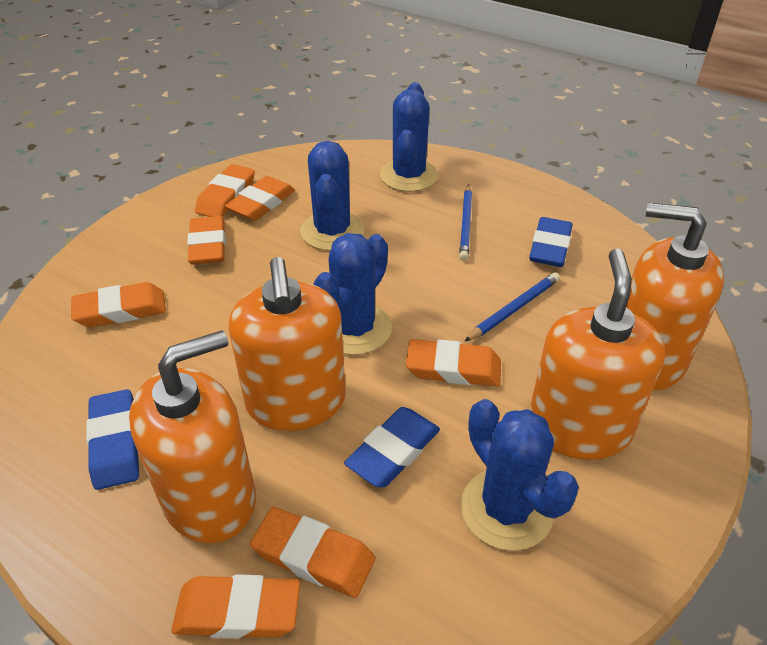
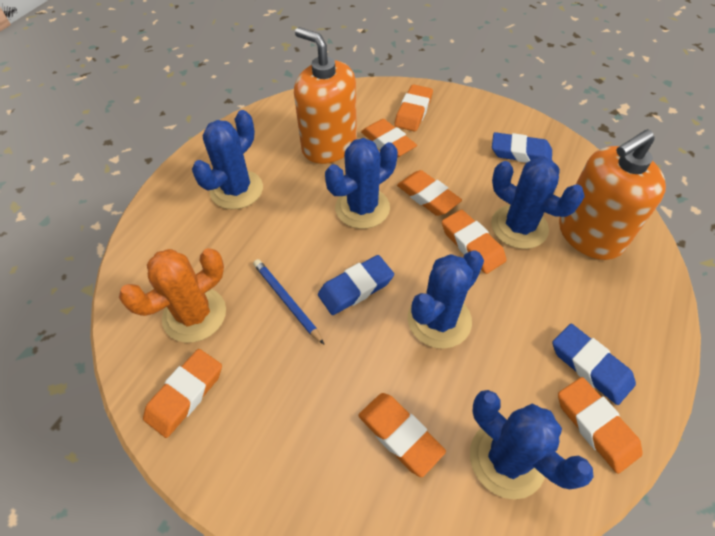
blue cactus: [300,141,364,251] [313,233,392,355] [380,82,438,192] [461,399,579,551] = 4 -> [192,110,263,209] [325,138,398,229] [408,251,484,349] [470,390,594,500] [491,157,585,249] = 5
blue pencil: [459,184,472,261] [464,272,560,342] = 2 -> [253,259,324,344] = 1
orange cactus: none = 0 -> [119,248,226,343] = 1
orange soap dispenser: [129,330,256,543] [229,257,346,431] [529,249,665,460] [626,203,724,390] = 4 -> [294,27,357,164] [559,129,666,260] = 2

